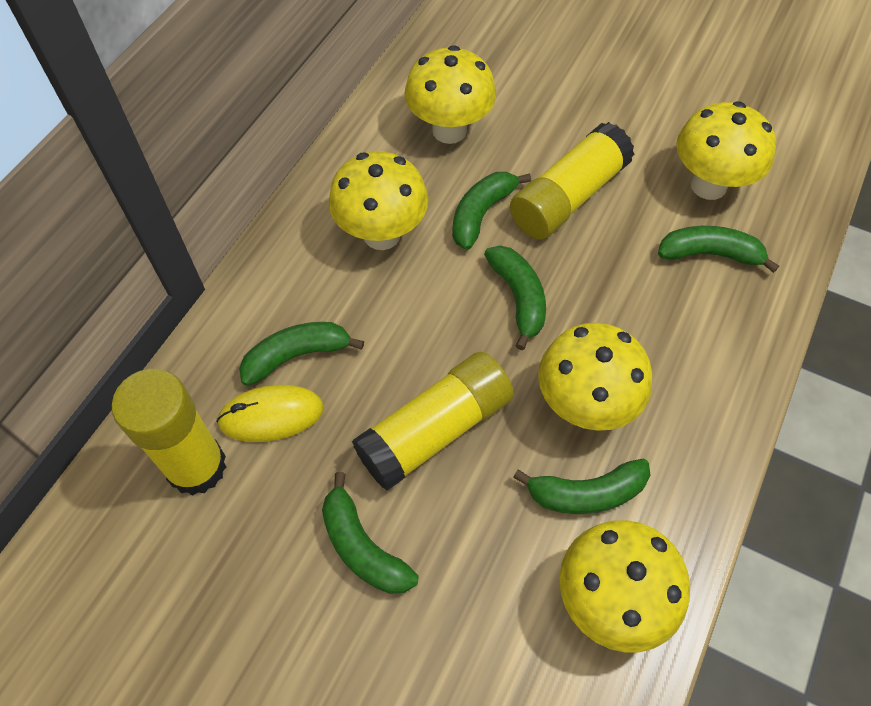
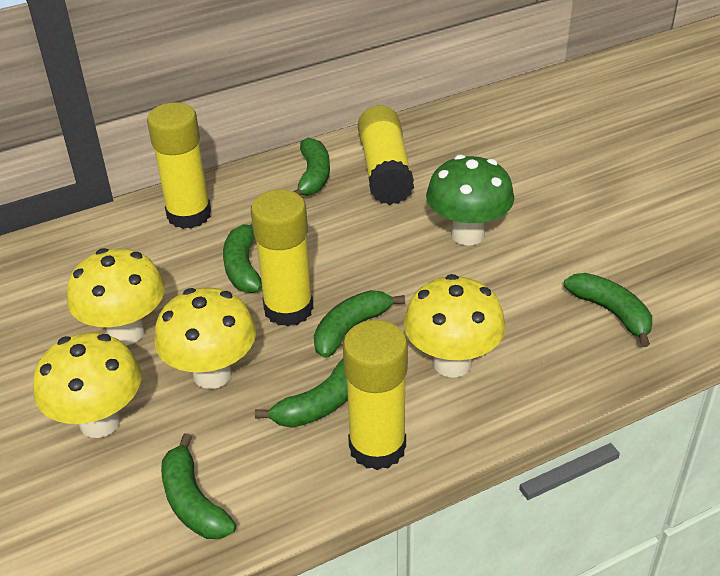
green mushroom: none = 0 -> [426,155,514,246] = 1
yellow glue stick: [112,369,226,496] [352,352,514,491] [510,122,635,240] = 3 -> [147,102,211,229] [251,189,314,326] [343,320,408,470] [358,105,414,205] = 4
yellow mouse: [216,385,324,442] = 1 -> none = 0
yellow mushroom: [329,151,429,250] [405,45,496,144] [538,323,652,431] [559,520,690,652] [677,101,776,200] = 5 -> [33,333,141,438] [67,248,165,345] [154,287,256,389] [404,274,505,378] = 4

